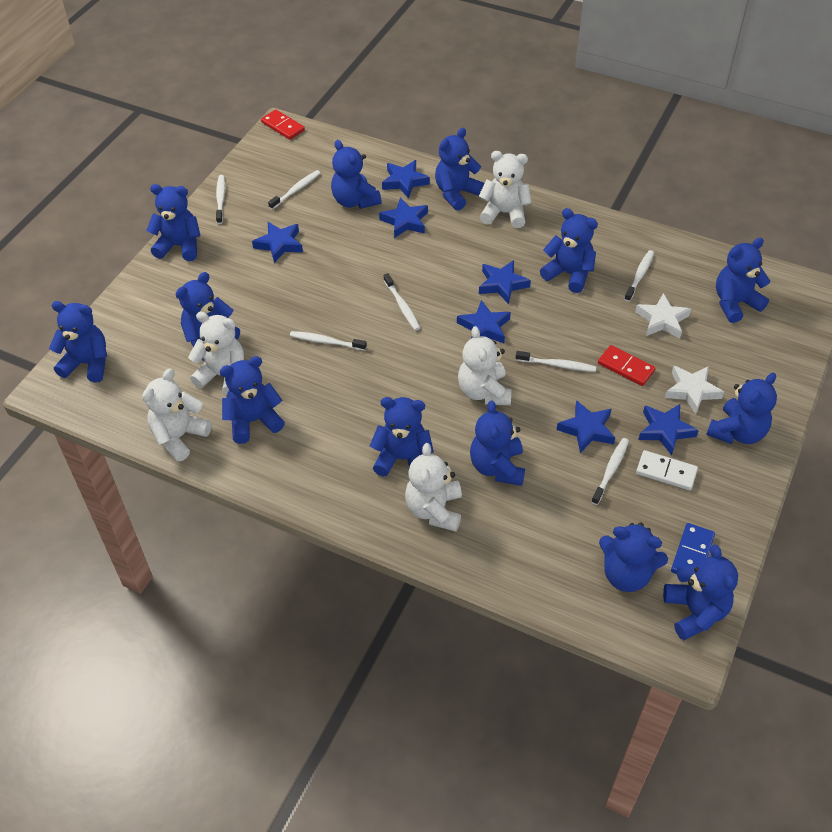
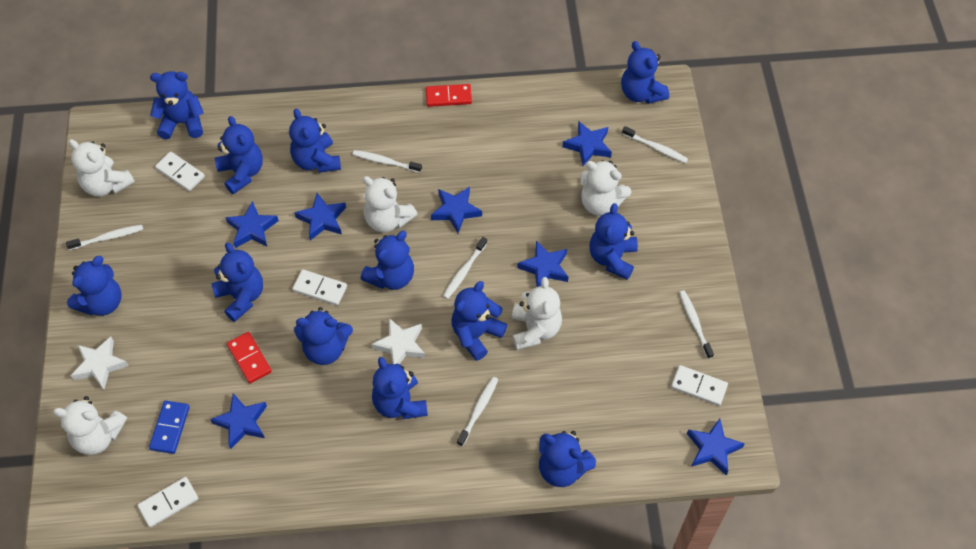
blue teddy bear: [49,301,107,383] [146,184,200,261] [176,272,240,361] [220,356,285,444] [331,140,382,209] [370,397,434,476] [435,128,485,211] [470,400,525,486] [540,208,598,293] [599,522,668,592] [663,544,738,640] [706,373,777,444] [716,238,770,323] = 13 -> [67,256,121,316] [150,71,204,139] [212,242,263,322] [215,116,263,194] [289,109,341,173] [294,307,353,365] [361,231,414,290] [372,357,428,419] [451,281,507,361] [539,431,596,487] [589,203,638,280] [621,41,669,104] = 12
white domino: [636,450,698,490] = 1 -> [138,477,198,527] [155,152,205,191] [292,269,347,305] [671,365,728,406] = 4
white toothbrush: [216,175,225,224] [268,170,320,210] [290,331,367,351] [384,273,420,330] [516,351,596,372] [591,438,629,505] [624,250,654,302] = 7 -> [66,225,143,250] [353,150,422,173] [443,237,487,299] [457,377,498,447] [622,126,688,163] [679,291,714,359] = 6

